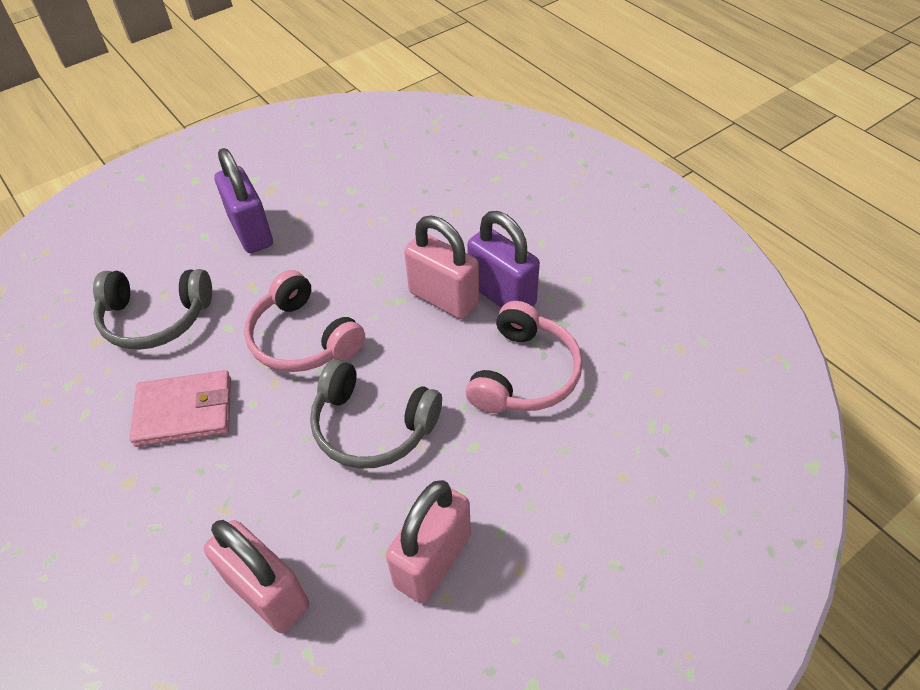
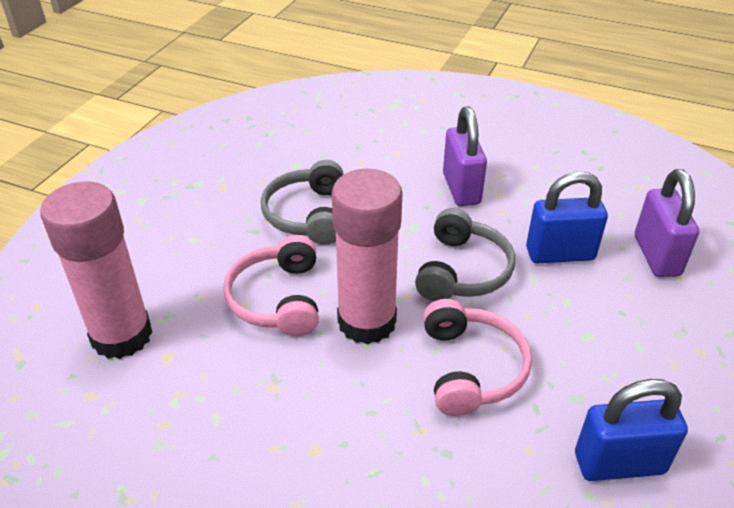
blue padlock: none = 0 -> [526,172,608,263] [575,379,688,481] = 2
pink glue stick: none = 0 -> [40,182,153,359] [332,169,403,344] = 2
pink padlock: [204,520,309,633] [386,480,471,604] [404,216,479,319] = 3 -> none = 0
pink wallet: [130,370,231,447] = 1 -> none = 0

